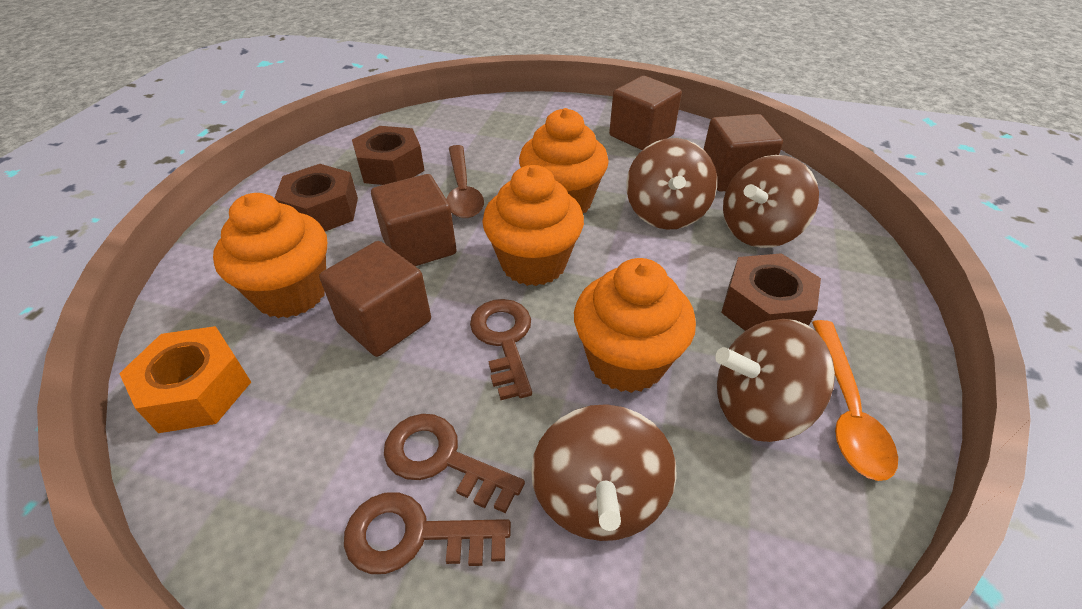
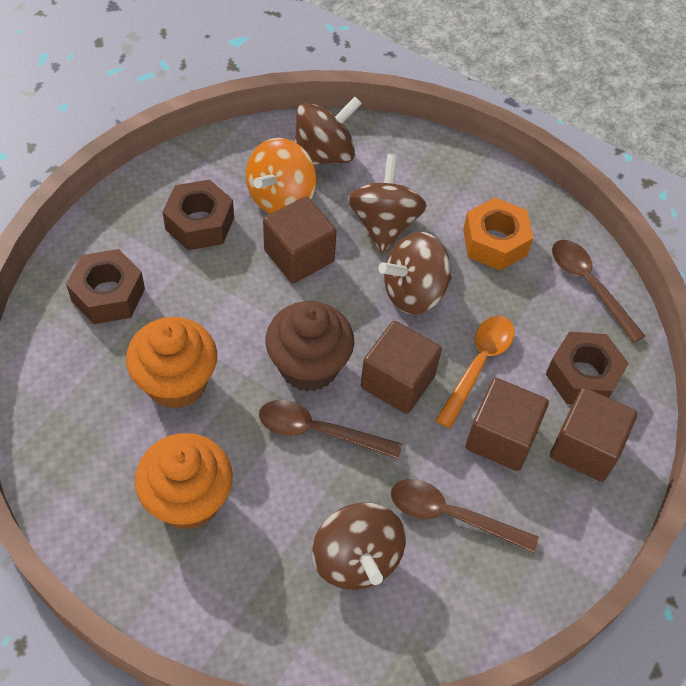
brown cupcake: none = 0 -> [265,301,354,392] = 1
brown key: [344,492,511,574] [384,414,525,513] [470,299,532,400] = 3 -> none = 0
brown spoon: [446,145,484,218] = 1 -> [259,400,402,459] [391,479,539,553] [552,240,645,343] = 3
orange cupcake: [213,193,327,318] [482,165,584,286] [519,108,609,213] [574,258,696,393] = 4 -> [126,317,217,409] [135,433,233,530] = 2
orange spinning top: none = 0 -> [246,138,317,214] = 1

